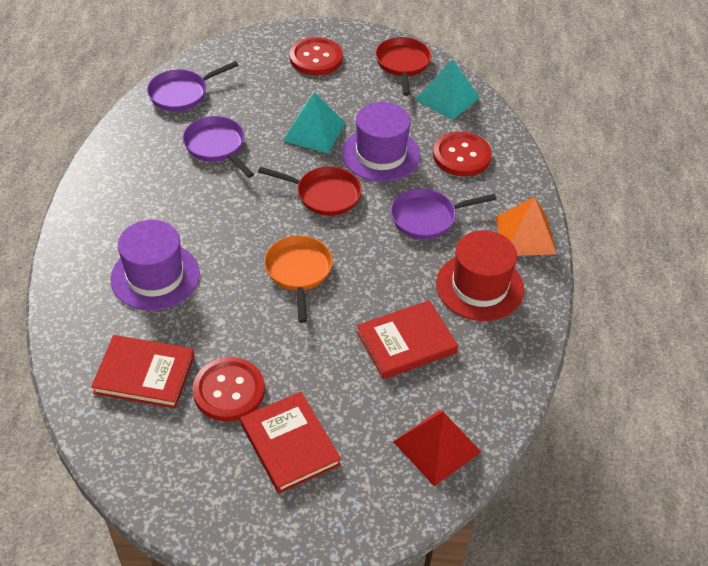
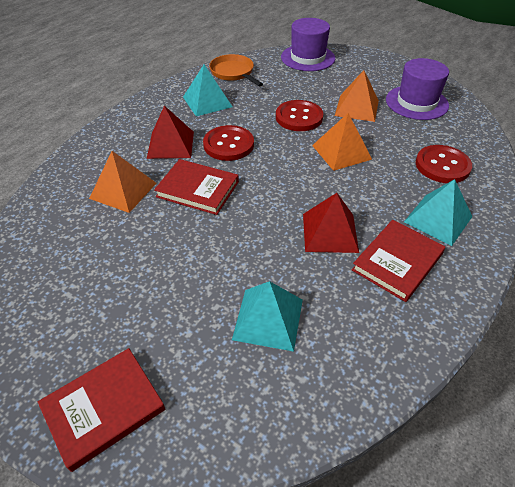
orange pyramid: [495,197,557,256] = 1 -> [89,151,156,213] [312,113,372,171] [335,70,379,122] = 3
purple pan: [147,61,238,111] [183,116,254,178] [391,189,496,239] = 3 -> none = 0
red hat: [436,230,524,321] = 1 -> none = 0
red pan: [258,167,362,216] [375,37,431,96] = 2 -> none = 0
red pyramid: [393,410,481,486] = 1 -> [147,106,194,159] [303,193,359,253] = 2
turquoise pyramid: [283,92,345,153] [415,59,480,120] = 2 -> [183,64,233,116] [232,281,303,352] [404,179,472,246] = 3

